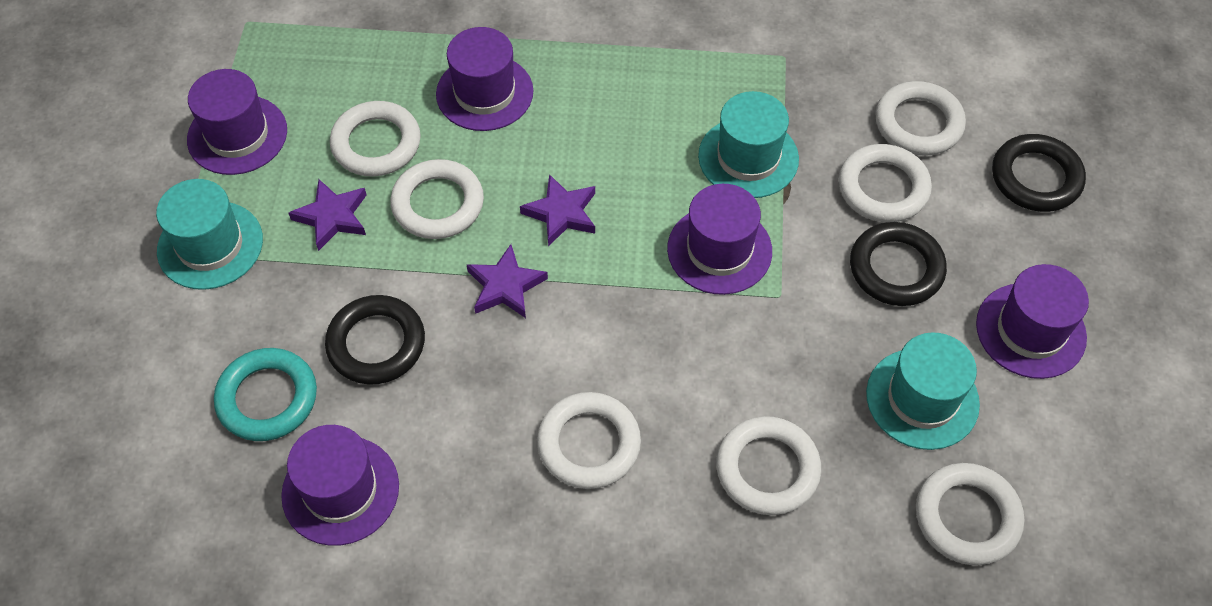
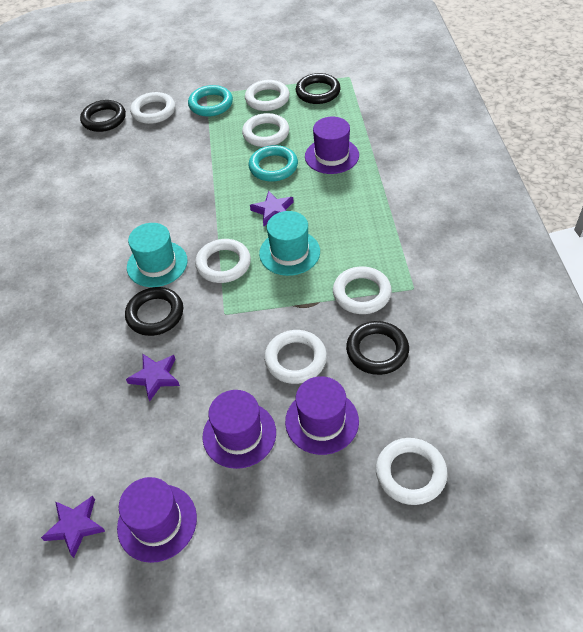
black ring: [325,295,425,385] [850,222,947,306] [992,134,1086,212] = 3 -> [80,100,126,132] [125,287,183,336] [296,73,341,104] [346,321,409,375] = 4
purple hat: [187,69,287,175] [281,425,399,546] [436,27,533,131] [667,184,772,295] [976,264,1089,379] = 5 -> [117,477,197,563] [203,390,276,469] [285,376,359,455] [305,117,359,174] = 4
turquoise hat: [156,179,263,290] [698,91,799,198] [866,332,980,450] = 3 -> [127,223,188,287] [259,211,320,276] = 2
turquoise ring: [214,348,317,441] = 1 -> [188,85,233,117] [248,145,298,182] = 2

